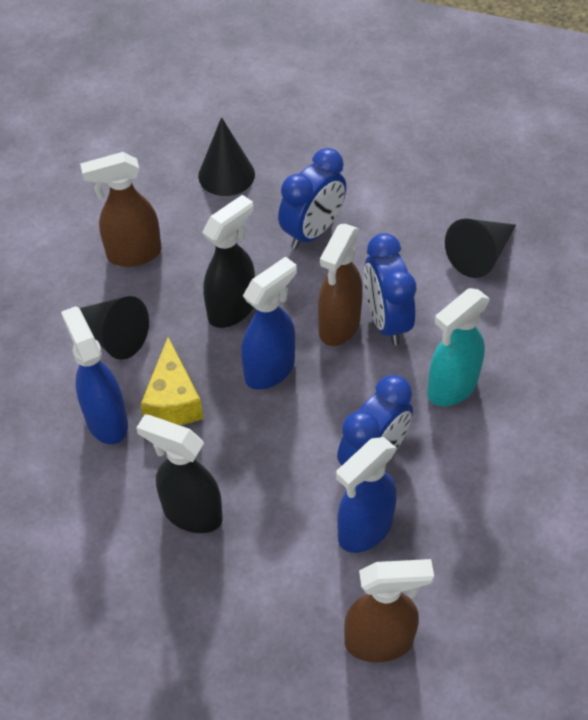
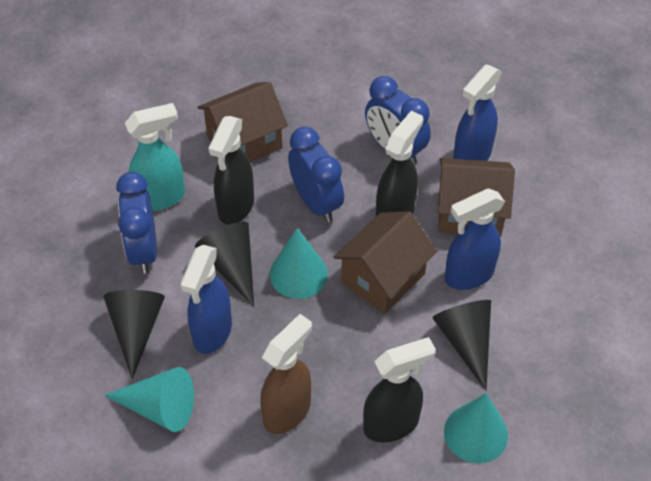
black spray bottle: [136,415,223,533] [202,195,255,328] = 2 -> [208,116,254,225] [363,337,436,442] [376,111,423,216] = 3
brown house: none = 0 -> [197,82,288,162] [334,211,437,314] [438,158,515,237] = 3
brown spray bottle: [80,152,162,267] [318,224,363,346] [344,559,434,662] = 3 -> [260,314,312,434] = 1
turquoise cone: none = 0 -> [104,367,194,432] [270,228,328,299] [444,393,508,463] = 3
yellow cheese: [140,337,203,425] = 1 -> none = 0

